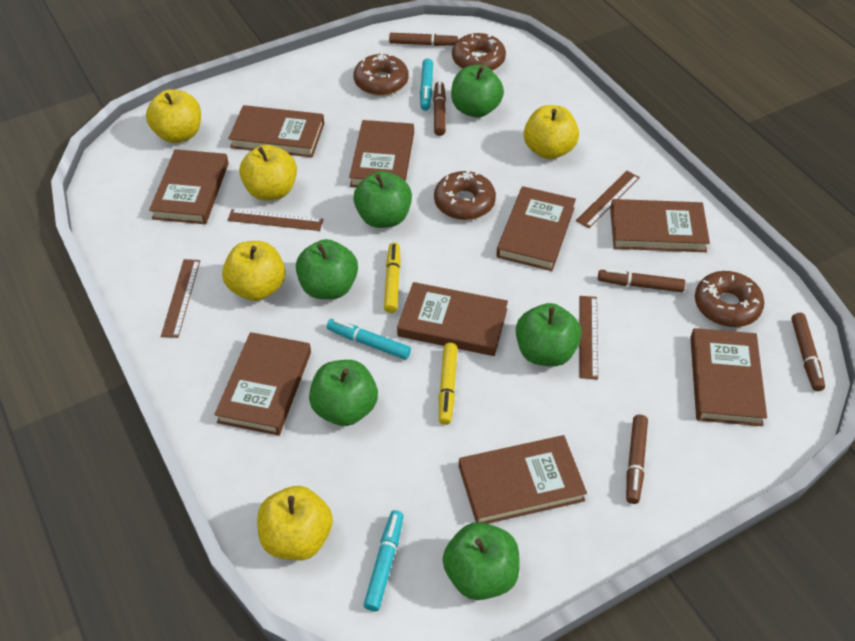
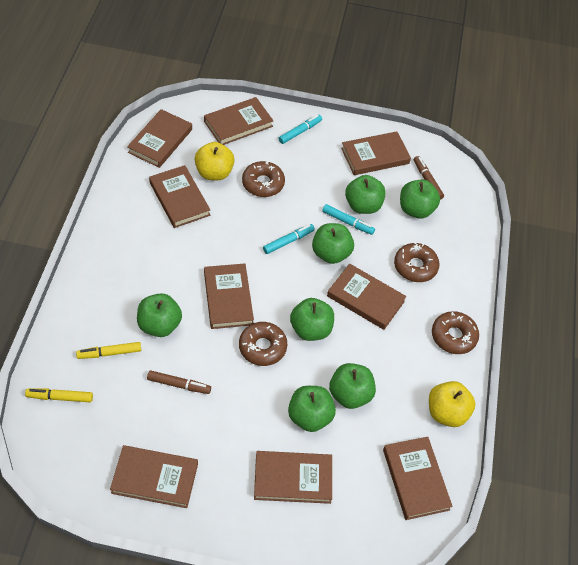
brown marker: [389,33,458,46] [433,82,446,136] [598,269,686,292] [626,415,648,504] [792,313,825,391] = 5 -> [147,370,211,394] [414,156,444,200] = 2
brown ruler: [161,259,200,338] [228,209,323,231] [576,171,640,228] [579,296,598,380] = 4 -> none = 0
green apple: [296,239,358,299] [309,360,378,426] [353,171,412,228] [443,522,520,600] [451,65,504,118] [516,303,582,366] = 6 -> [137,293,182,337] [288,386,336,432] [290,298,334,341] [312,223,354,264] [329,363,376,409] [345,175,386,214] [400,180,440,219] = 7
yellow apple: [146,89,201,143] [222,241,286,301] [239,145,297,200] [257,486,333,560] [524,105,579,159] = 5 -> [195,142,235,180] [429,381,475,427] = 2

